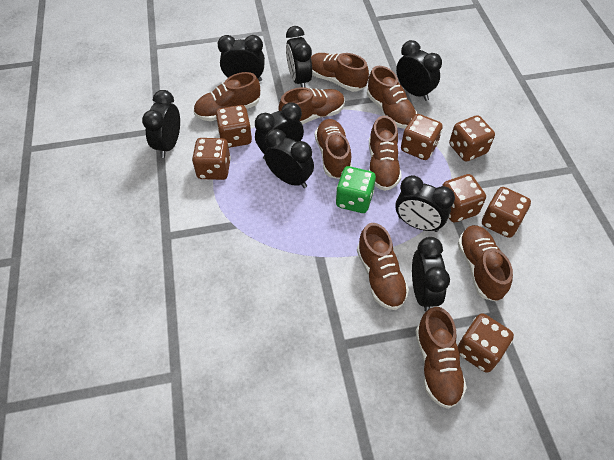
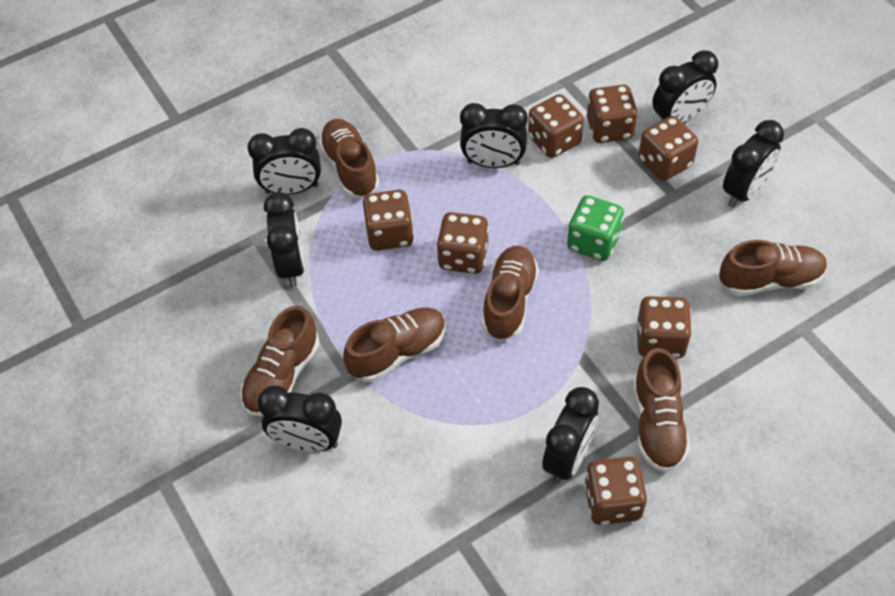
black clock: [142,90,180,158] [217,35,265,82] [255,102,304,160] [265,129,314,188] [286,26,312,88] [395,175,455,232] [396,40,442,101] [412,237,450,312] = 8 -> [247,128,321,195] [257,386,342,452] [264,192,305,287] [460,103,528,168] [542,387,599,484] [652,50,718,123] [723,120,784,207] = 7
brown shoe: [194,72,260,121] [278,87,345,125] [311,53,369,92] [315,119,352,179] [357,223,409,310] [367,66,417,129] [369,116,402,191] [415,307,467,409] [458,225,513,302] = 9 -> [240,305,320,416] [319,119,379,197] [343,308,446,382] [482,246,539,341] [633,348,690,472] [719,240,827,296] = 6

